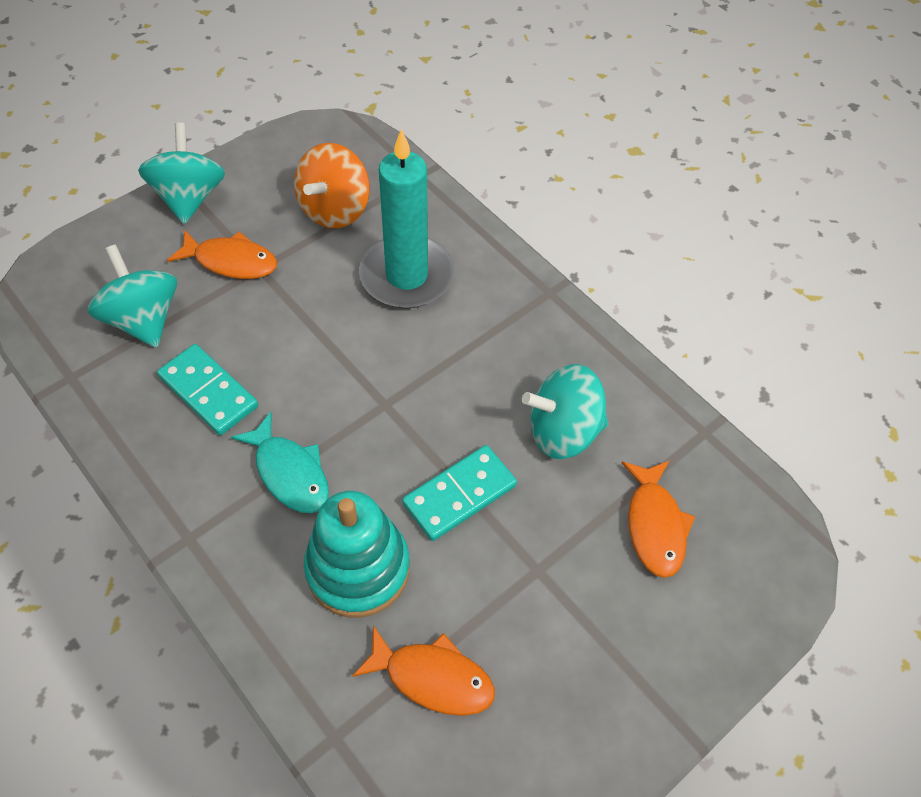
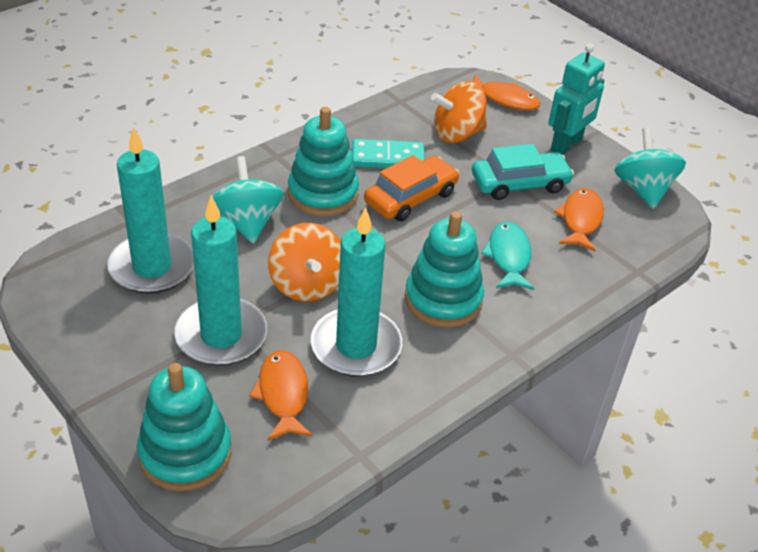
orange car: none = 0 -> [364,155,459,222] = 1
orange spinning top: [294,143,370,228] = 1 -> [268,223,341,302] [431,81,487,143] = 2
turquoise candle: [359,129,454,308] = 1 -> [107,127,194,294] [174,195,267,366] [311,207,402,377] = 3
turquoise car: none = 0 -> [472,144,574,200] = 1
turquoise domino: [157,344,258,435] [402,445,517,541] = 2 -> [352,139,425,168] = 1
turquoise robot: none = 0 -> [548,43,605,155] = 1
turquoise spinning top: [88,245,177,348] [138,123,225,224] [522,364,608,459] = 3 -> [212,156,284,244] [615,127,686,209] = 2
turquoise stacking toy: [304,491,410,617] = 1 -> [137,363,232,491] [288,107,359,216] [405,211,484,327] = 3

